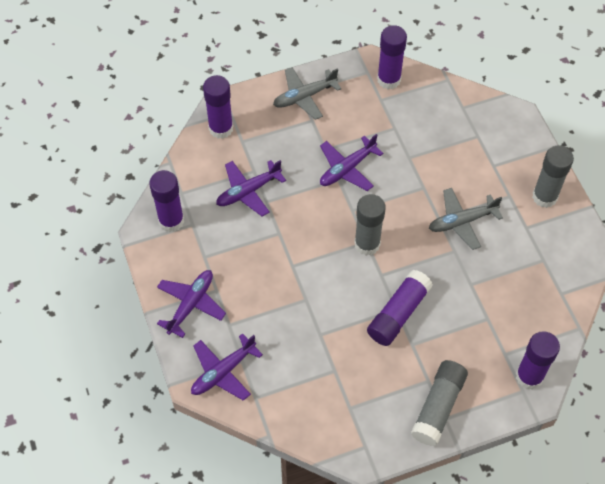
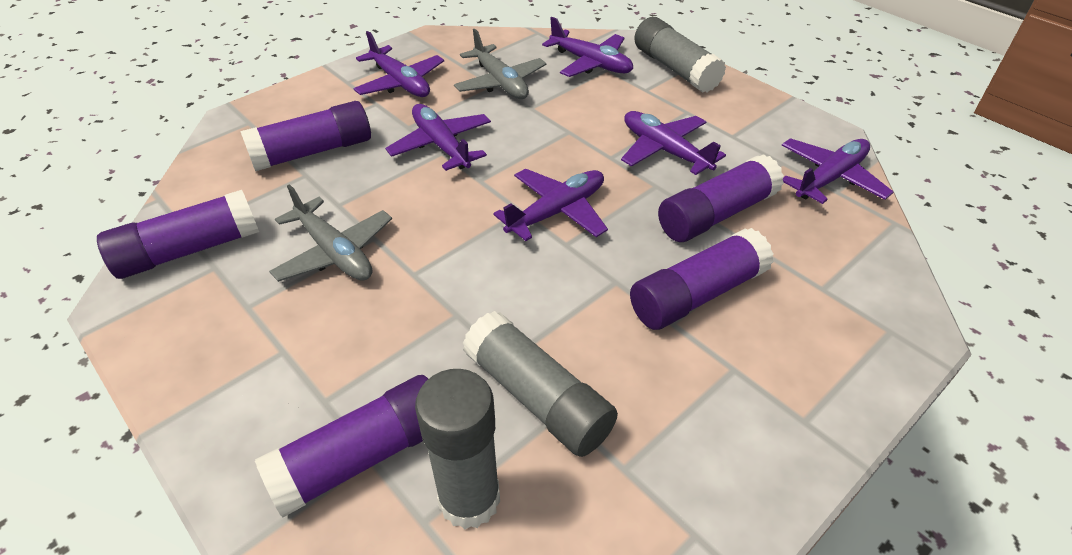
purple plane: [157,270,226,338] [191,333,263,401] [216,160,286,217] [320,134,383,191] = 4 -> [353,31,444,97] [385,104,491,171] [493,169,608,241] [542,17,633,77] [621,111,726,175] [781,138,893,204] = 6

